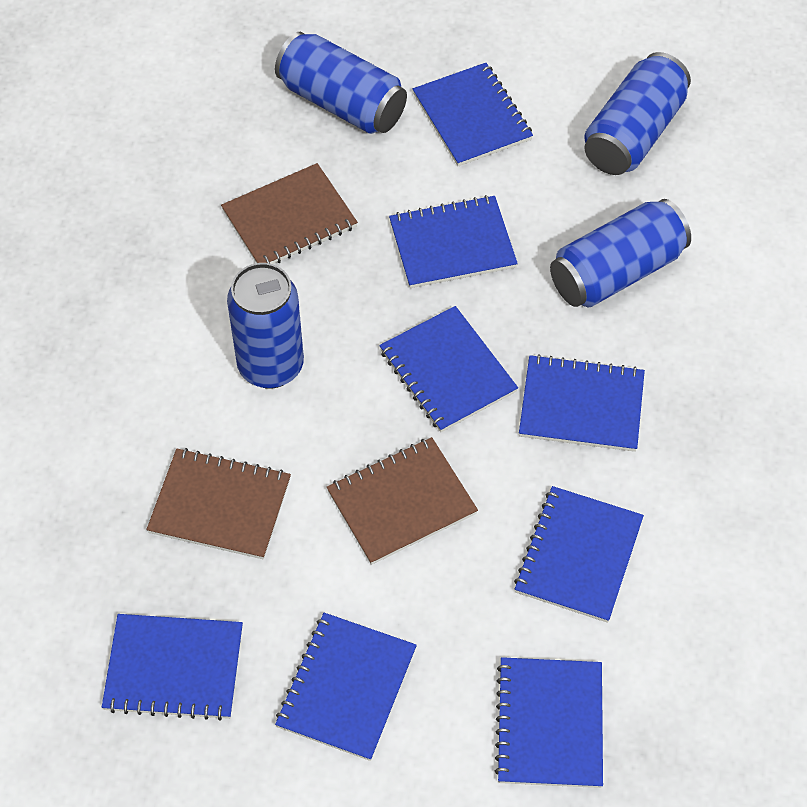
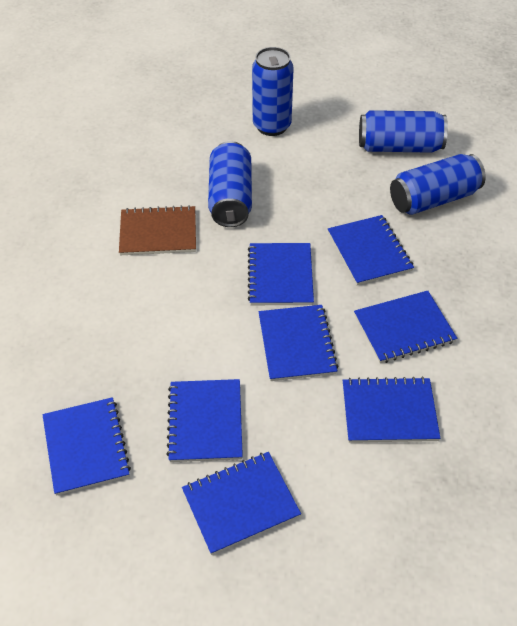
brown notebook: [146,448,291,559] [221,163,358,264] [327,437,478,565] = 3 -> [119,205,196,255] = 1

